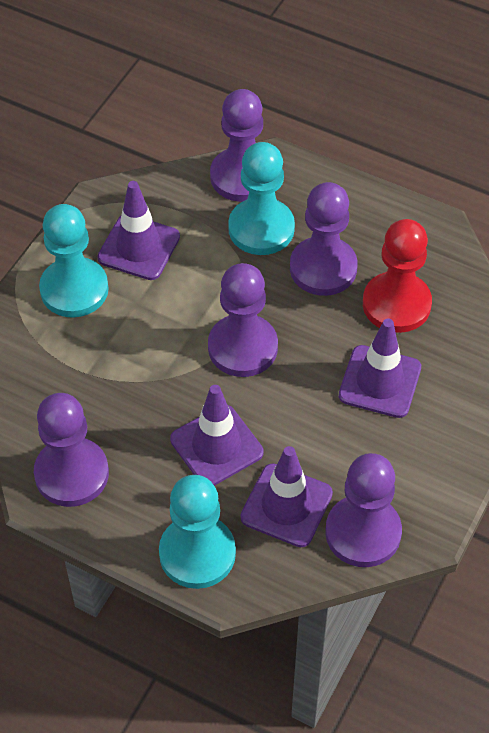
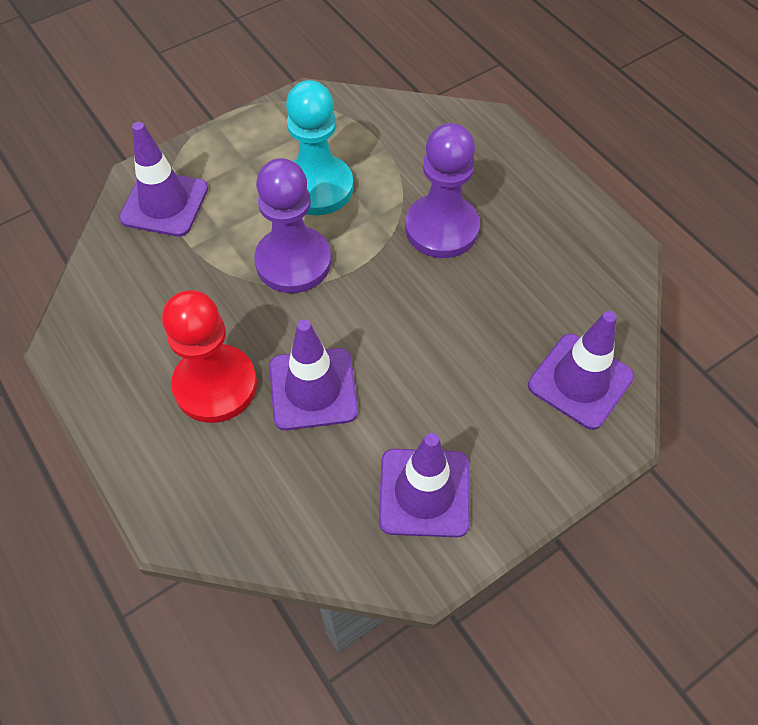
purple pawn: [34,393,109,507] [208,263,278,377] [210,89,263,202] [290,182,358,296] [325,453,402,567] = 5 -> [254,158,331,293] [405,123,480,258] = 2
turquoise pawn: [39,204,109,318] [159,475,236,589] [228,142,295,255] = 3 -> [286,80,353,215] = 1

